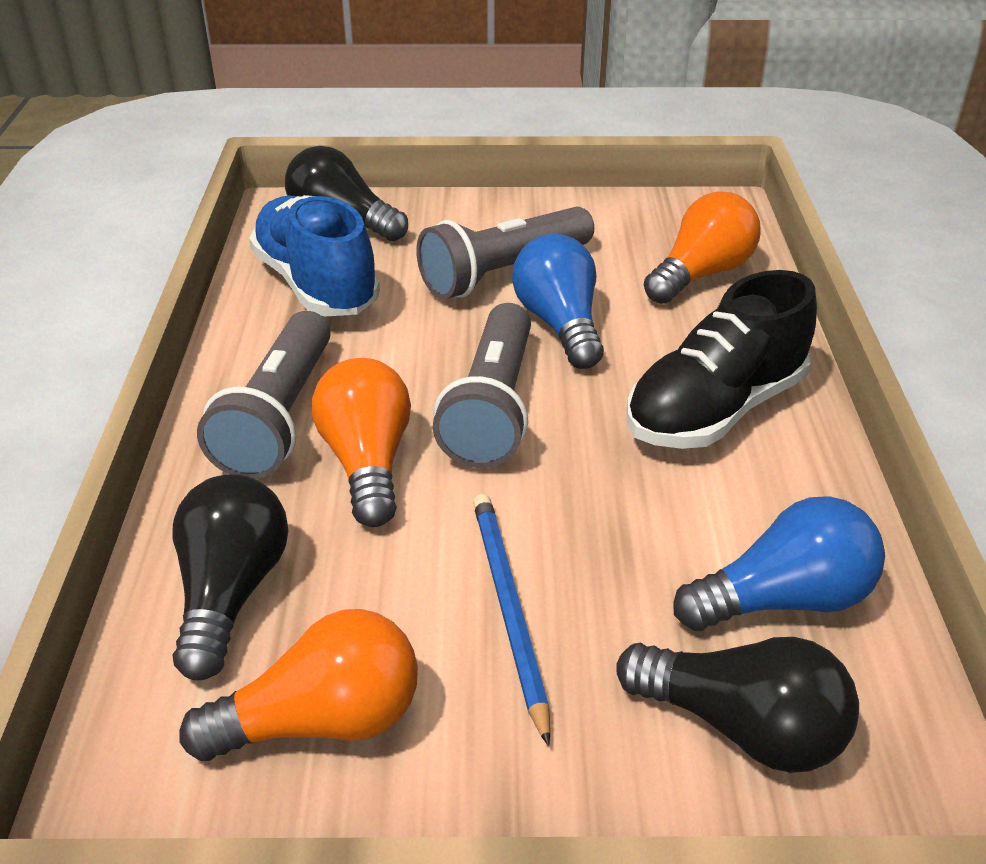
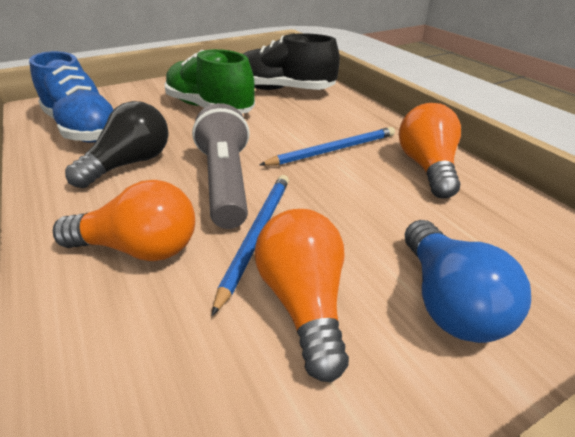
black light bulb: [172,474,288,680] [285,146,408,241] [616,637,859,773] = 3 -> [65,101,169,188] = 1
blue light bulb: [512,234,604,369] [673,496,885,631] = 2 -> [405,220,531,343] = 1
blue pencil: [473,494,550,746] = 1 -> [212,175,289,316] [259,127,395,166] = 2
green shoe: none = 0 -> [165,49,255,114] = 1
grey flashlight: [197,311,330,479] [416,206,594,299] [433,303,531,468] = 3 -> [192,103,250,229] = 1

